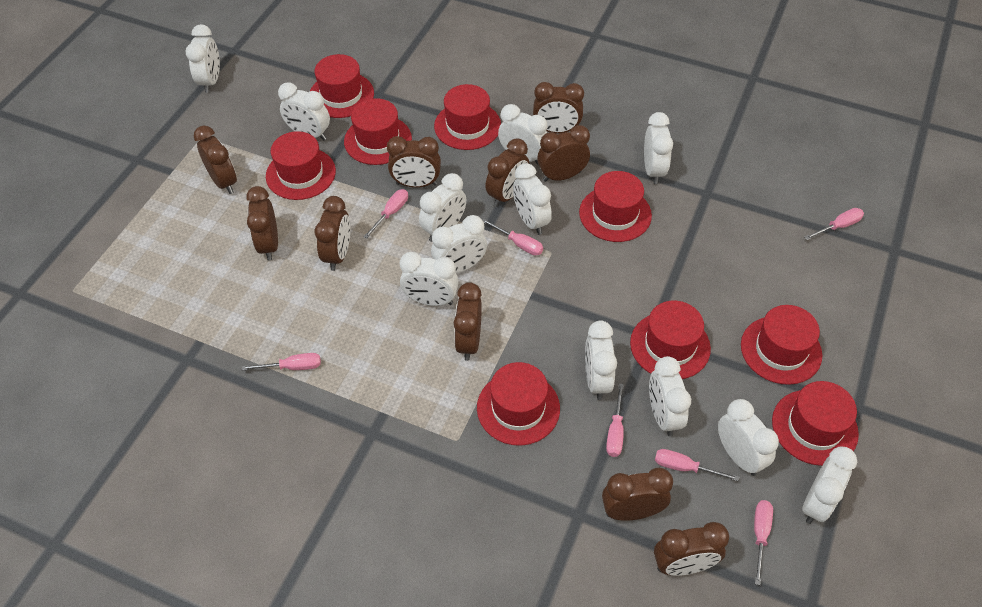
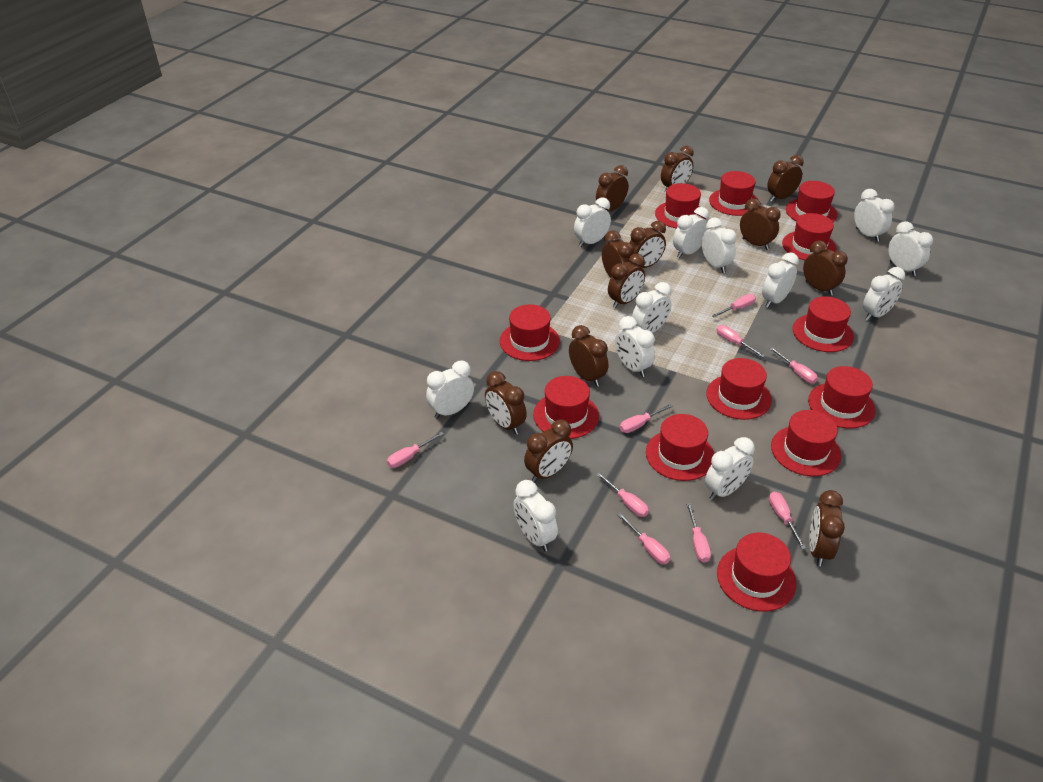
brown clock: [194,126,237,194] [246,186,278,261] [314,196,350,271] [387,136,441,188] [454,282,482,361] [485,138,529,207] [533,82,584,134] [537,125,590,182] [602,468,673,521] [654,522,729,576] = 10 -> [485,371,527,435] [524,420,573,482] [569,325,608,387] [596,165,629,211] [602,230,634,278] [608,254,645,308] [630,221,666,268] [661,146,694,193] [740,198,781,250] [767,155,804,202] [803,240,848,296] [809,490,845,566] = 12
pink screwdriver: [242,353,321,370] [363,189,408,239] [483,219,543,256] [606,383,624,457] [655,449,739,481] [754,500,773,585] [805,208,864,240] = 7 -> [387,432,444,468] [596,472,649,517] [618,513,670,564] [620,404,673,433] [686,503,711,563] [712,294,756,317] [717,325,765,358] [769,492,806,549] [770,347,818,383] = 9
red hat: [266,131,336,200] [310,54,374,118] [344,98,412,165] [434,84,501,150] [477,362,560,446] [579,171,652,242] [630,301,711,379] [741,305,822,385] [772,381,859,466] = 9 -> [500,304,560,361] [533,376,599,439] [646,414,714,481] [655,183,706,229] [706,358,772,420] [709,171,760,216] [717,533,797,611] [771,410,841,476] [782,213,837,260] [786,181,838,222] [793,296,854,352] [808,366,876,429] = 12

